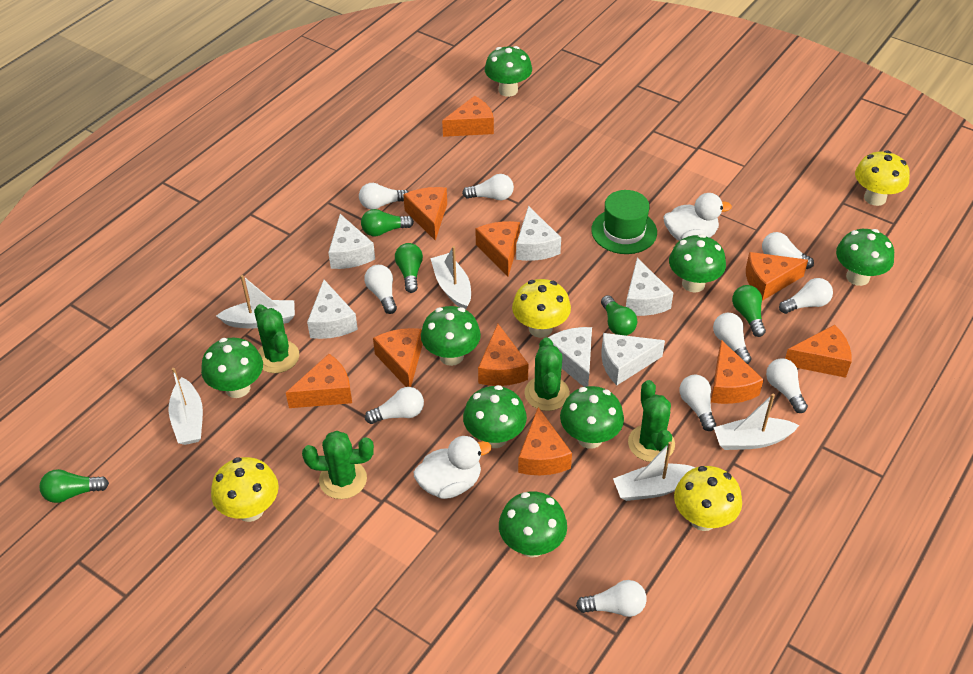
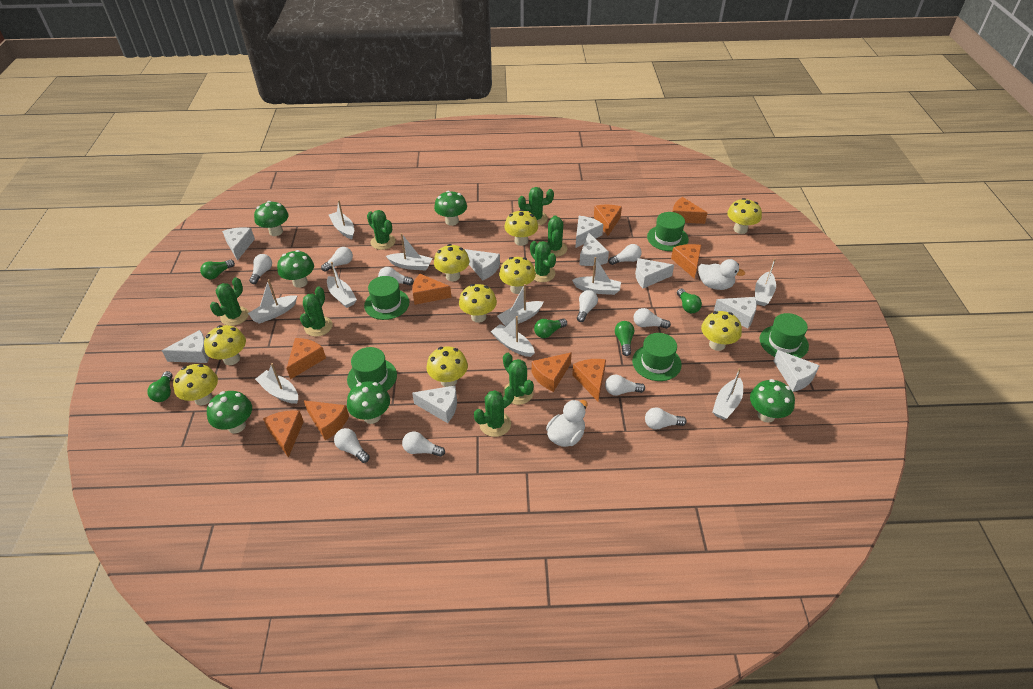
green cactus: [254,304,299,373] [302,431,374,499] [524,337,570,411] [628,380,675,462] = 4 -> [210,277,249,326] [300,287,333,337] [367,210,396,250] [474,386,514,437] [503,353,534,405] [518,187,554,226] [530,241,556,282] [547,215,567,257] = 8
green hat: [591,190,657,254] = 1 -> [347,347,397,391] [364,276,409,320] [632,333,682,381] [647,212,689,251] [760,313,809,358] = 5
green mushroom: [201,337,263,398] [421,306,481,366] [463,385,527,448] [485,46,532,97] [499,491,567,558] [560,386,624,449] [669,234,726,293] [836,229,894,286] = 8 -> [207,391,252,433] [254,201,289,236] [277,250,314,288] [347,381,390,424] [434,191,467,226] [750,379,795,423] = 6
orange cheese: [286,354,352,408] [373,328,423,387] [403,187,447,241] [442,96,494,137] [475,221,520,277] [478,324,528,386] [518,407,572,475] [711,340,764,404] [746,252,808,301] [785,325,852,378] = 10 -> [263,410,304,458] [286,338,326,380] [303,400,349,440] [412,274,452,305] [532,352,572,392] [572,359,606,401] [594,205,622,236] [671,244,701,279] [672,197,707,224] = 9
white boat: [168,368,203,445] [216,275,295,328] [430,246,471,310] [613,442,695,501] [713,394,799,450] = 5 -> [248,279,297,324] [255,363,298,404] [327,262,357,308] [329,200,354,239] [386,233,432,270] [491,316,535,357] [497,284,543,326] [572,257,621,295] [712,368,743,420] [755,258,776,306] = 10
white cheese: [307,280,358,339] [328,214,375,269] [516,206,561,261] [548,327,592,387] [601,333,665,385] [626,258,673,316] = 6 -> [162,330,209,363] [222,228,255,261] [412,386,457,423] [464,249,500,281] [575,216,603,248] [579,232,609,266] [635,258,674,288] [714,297,757,329] [773,350,820,392] = 9
yellow mushroom: [211,457,279,522] [512,279,571,338] [674,466,742,531] [855,150,910,206] = 4 -> [173,364,218,406] [204,325,246,365] [426,346,468,387] [434,244,469,282] [459,284,497,323] [499,257,536,294] [504,210,538,246] [701,311,742,351] [727,198,762,234] = 9

